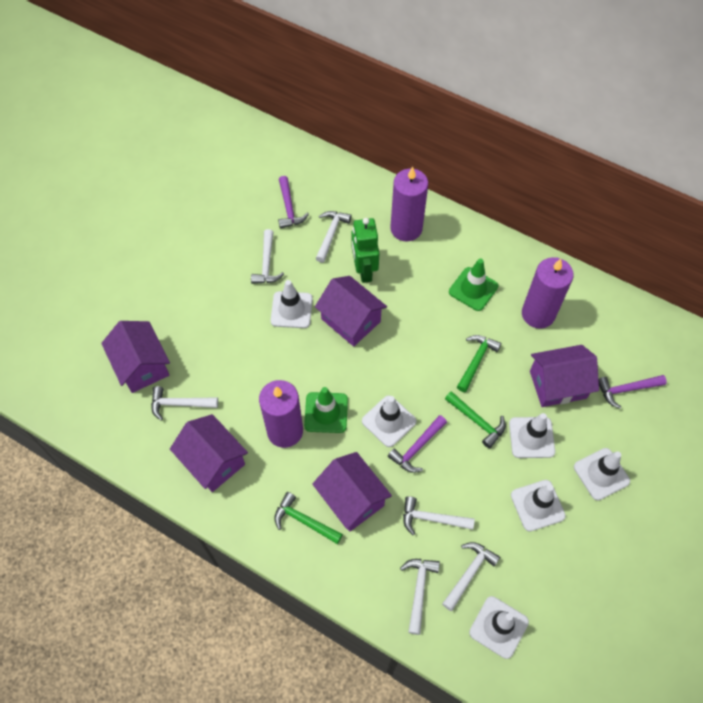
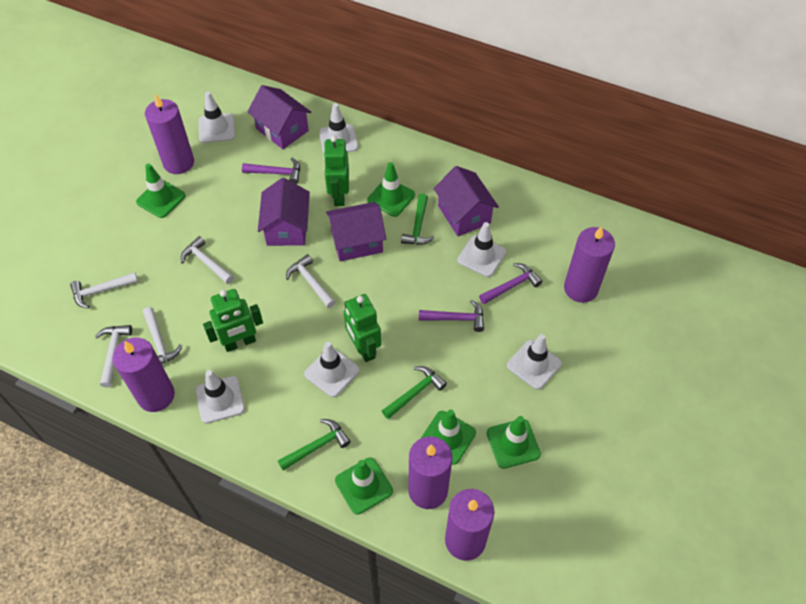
green robot: [352,218,379,283] = 1 -> [203,289,263,352] [323,136,349,206] [344,294,381,362] = 3
green traffic cone: [304,387,348,433] [449,258,498,311] = 2 -> [136,163,186,218] [335,457,393,515] [367,162,415,217] [420,410,476,465] [487,416,541,469] = 5
purple candle: [259,380,303,448] [390,167,428,241] [522,257,574,329] = 3 -> [113,338,175,412] [145,94,194,174] [408,436,452,509] [445,489,494,561] [564,226,615,303] = 5
purple house: [101,321,170,393] [170,414,248,492] [312,452,392,531] [315,276,387,347] [530,345,599,407] = 5 -> [248,85,311,149] [258,178,310,246] [326,202,386,261] [433,166,499,236] = 4
white hammer: [151,386,218,421] [251,229,284,284] [315,211,351,263] [400,559,440,635] [403,496,475,535] [442,542,500,611] = 6 -> [70,272,138,309] [95,325,132,387] [143,307,182,364] [181,236,234,284] [286,254,335,308] = 5

